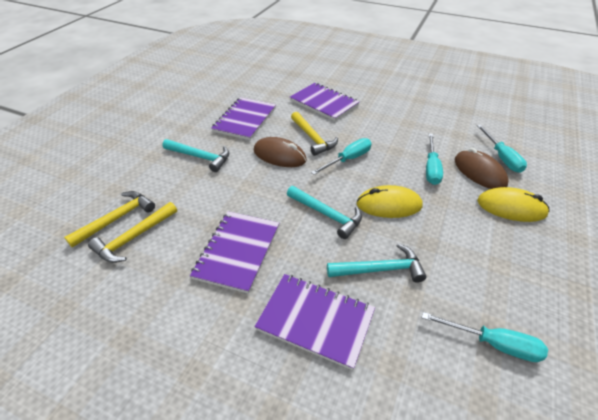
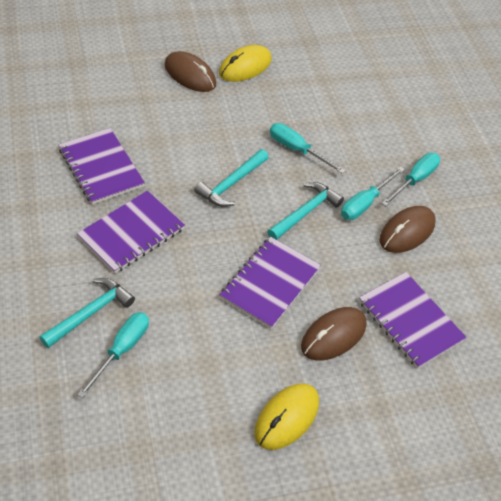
brown mouse: [254,137,307,167] [455,148,508,189] = 2 -> [164,51,216,92] [301,307,367,360] [380,206,436,253] = 3
yellow hammer: [64,191,155,248] [88,202,177,263] [291,112,338,156] = 3 -> none = 0

